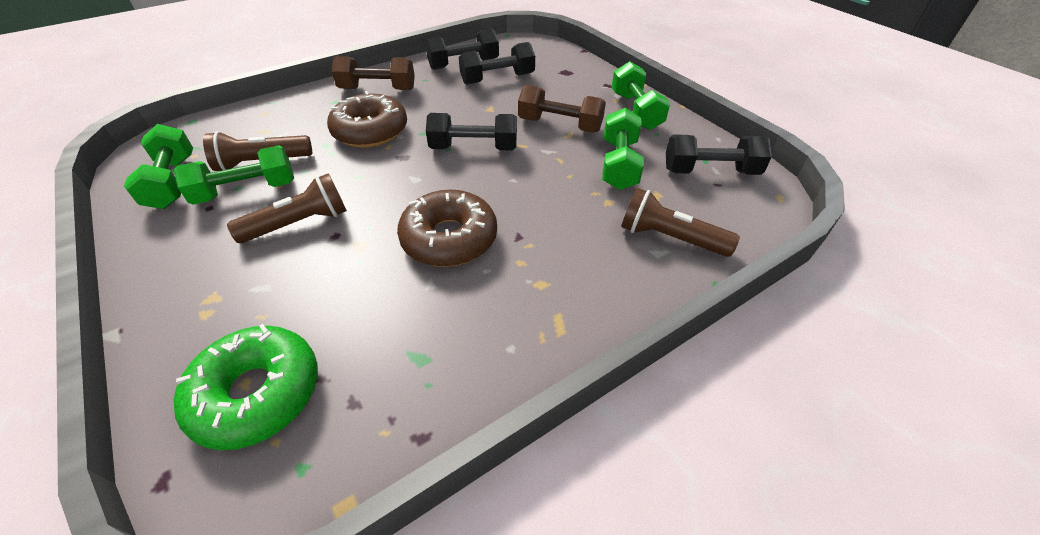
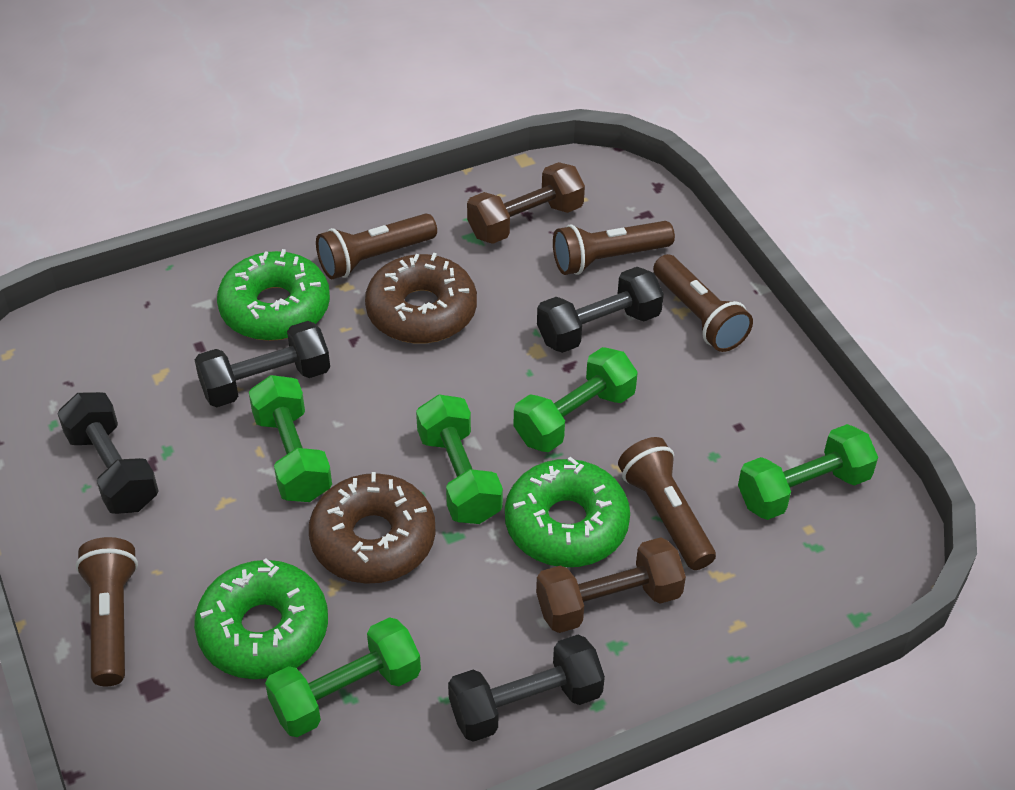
brown flashlight: [203,131,312,171] [227,173,347,243] [621,188,740,257] = 3 -> [76,537,138,686] [316,213,437,279] [553,221,675,275] [618,437,716,570] [653,254,753,352] = 5
green donut: [173,324,318,450] = 1 -> [194,558,328,679] [217,249,330,341] [505,457,630,567] = 3
green dumbbell: [124,124,193,209] [174,145,294,205] [602,108,644,190] [612,61,670,130] = 4 -> [249,375,332,502] [265,617,421,737] [416,395,503,524] [514,347,638,452] [738,424,878,520] = 5

